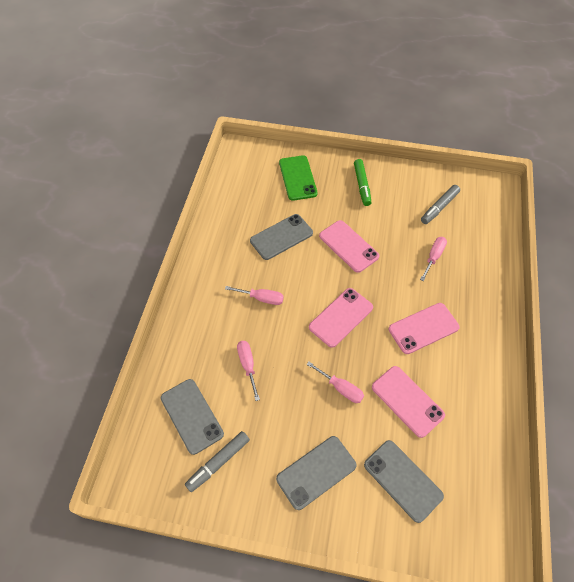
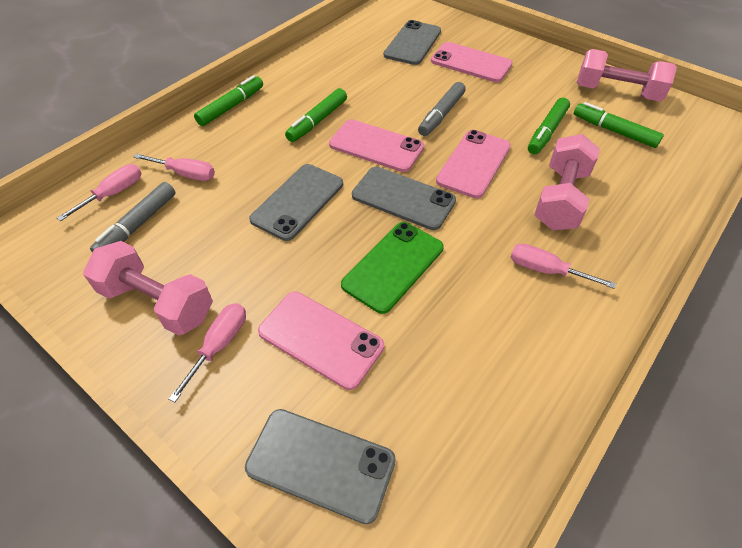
green marker: [354,159,372,206] = 1 -> [194,75,263,126] [285,88,347,142] [528,98,570,154] [574,102,664,148] = 4
pink dumbbell: none = 0 -> [83,241,213,336] [534,134,600,230] [577,49,677,101] = 3

